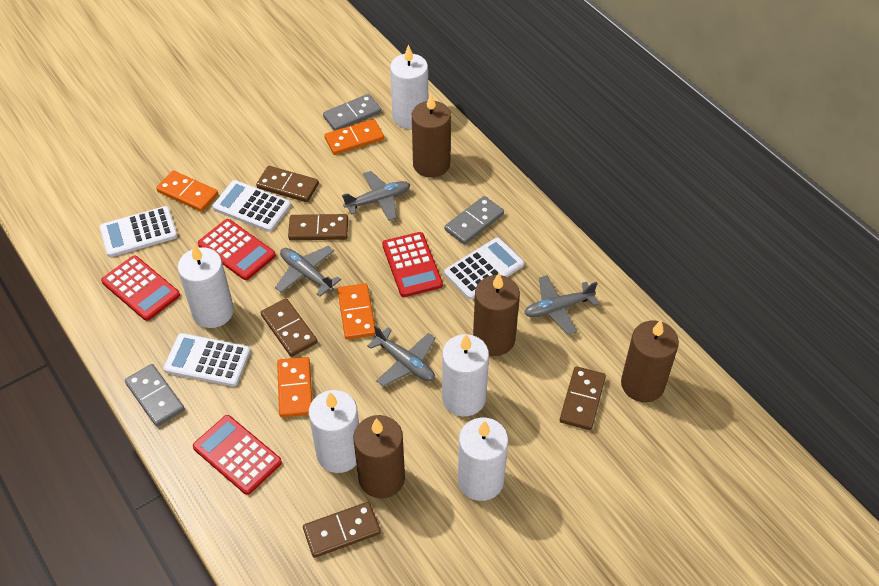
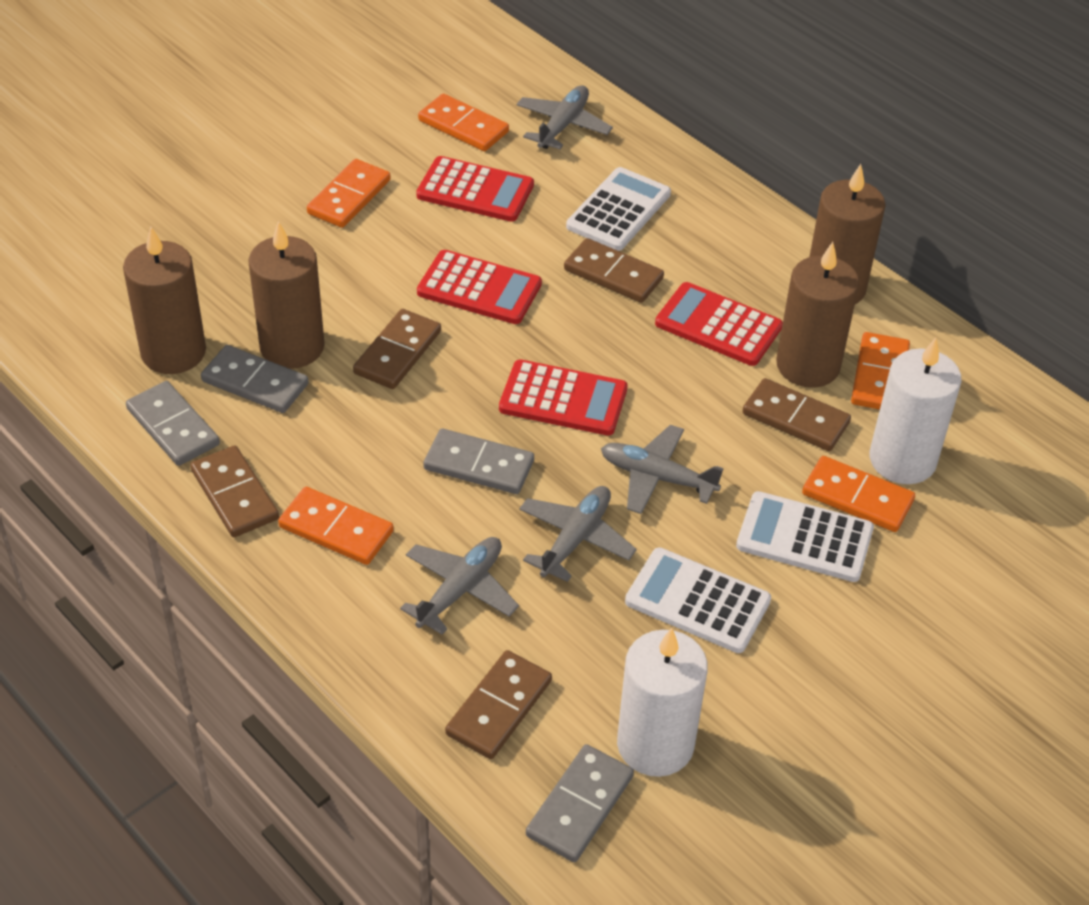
grey domino: [125,364,185,427] [323,94,382,131] [445,196,504,245] = 3 -> [126,381,220,466] [201,345,308,413] [423,429,534,494] [526,744,634,862] = 4
orange domino: [156,170,218,212] [277,357,312,418] [324,119,384,155] [337,283,376,340] = 4 -> [278,487,394,565] [307,159,391,228] [418,94,509,151] [802,456,915,532] [851,332,910,410] = 5
white calculator: [100,206,178,257] [163,333,251,387] [212,180,291,232] [444,237,524,300] = 4 -> [566,167,671,251] [625,547,771,653] [736,491,874,582] = 3
white candle: [178,245,234,328] [309,390,359,473] [390,45,428,129] [442,334,489,416] [458,418,508,501] = 5 -> [617,628,708,777] [870,338,962,484] = 2

